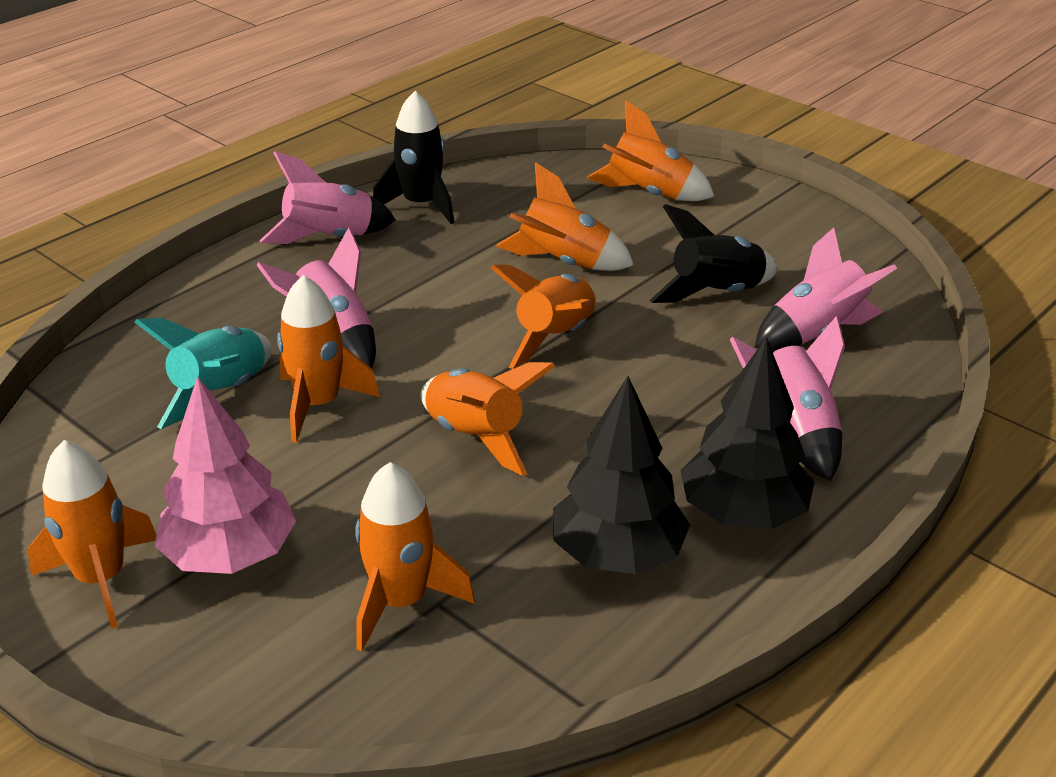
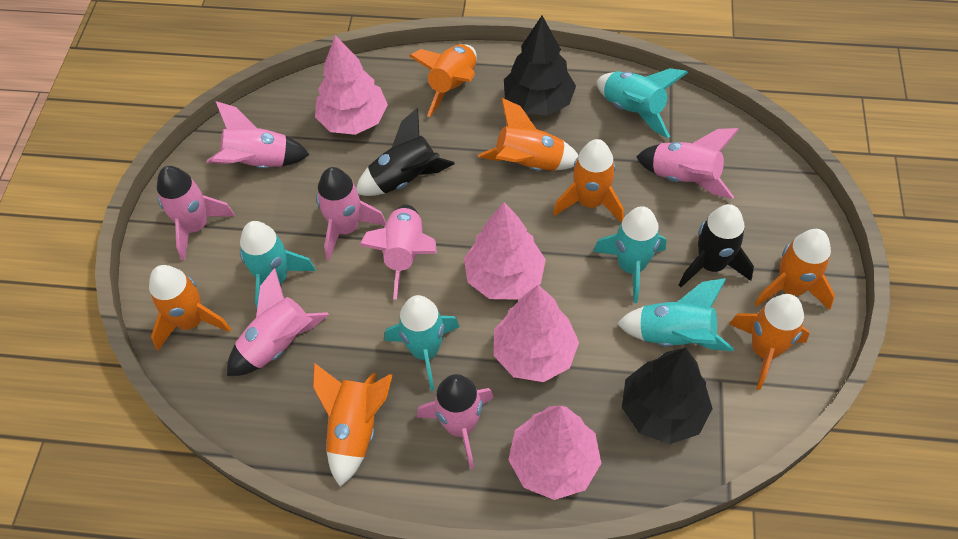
pink rocket: [257,227,376,369] [260,151,396,244] [730,316,845,481] [755,227,897,350] = 4 -> [157,166,235,261] [207,101,310,169] [227,268,329,376] [316,167,386,261] [359,205,437,300] [417,374,494,469] [636,128,739,199] = 7
pink tree: [155,376,296,574] = 1 -> [315,35,388,135] [464,202,546,300] [494,285,579,382] [508,406,601,500] = 4
turquoise rocket: [134,318,272,429] = 1 -> [240,221,316,307] [385,295,459,391] [593,206,666,303] [597,68,688,138] [617,278,734,351] = 5

